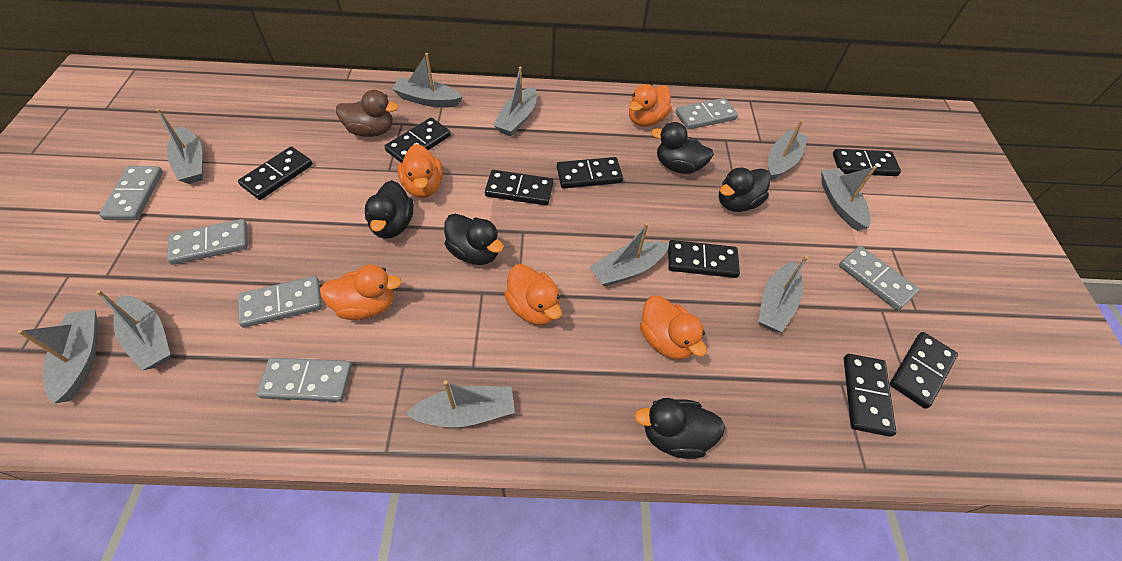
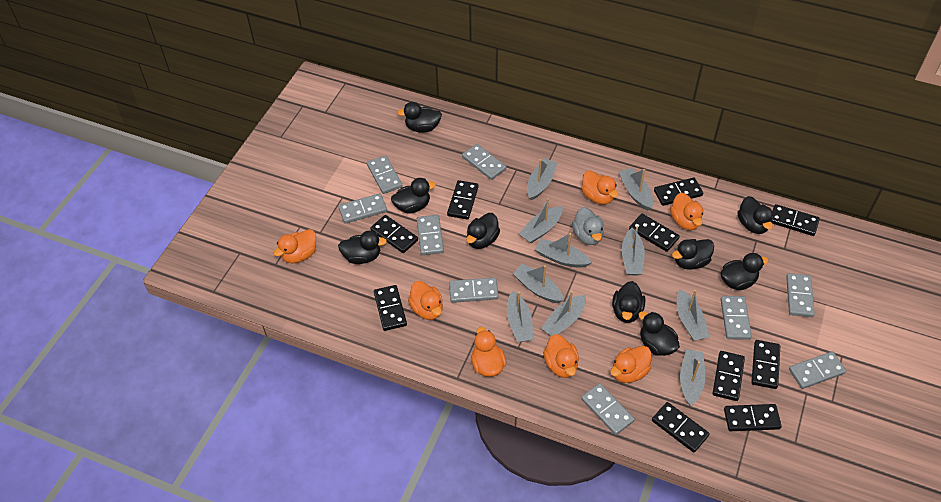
black domino: [238,146,313,200] [384,118,451,163] [485,170,553,205] [557,157,623,189] [668,240,740,278] [833,149,901,176] [844,354,896,437] [890,332,958,409] = 8 -> [370,215,418,253] [374,285,407,331] [447,180,479,220] [629,214,680,252] [652,402,710,453] [654,178,703,206] [713,351,745,401] [724,404,782,431] [751,340,780,389] [771,204,820,236] = 10
black duck: [365,180,414,239] [444,214,504,265] [634,398,725,459] [651,122,714,174] [719,168,770,212] = 5 -> [338,231,387,264] [391,178,436,213] [397,102,442,133] [466,213,500,249] [612,281,645,323] [638,311,680,356] [672,239,714,270] [720,253,769,290] [738,196,773,234] = 9
brown duck: [336,90,399,137] = 1 -> none = 0
grey domino: [99,166,163,220] [167,219,248,265] [238,276,322,328] [257,358,352,402] [675,98,738,130] [839,246,919,310] = 6 -> [338,193,387,224] [367,155,403,194] [417,215,444,255] [449,278,499,303] [462,144,506,180] [581,383,635,435] [720,296,752,340] [786,273,815,317] [789,351,846,389] = 9
grey duck: none = 0 -> [572,207,604,245] = 1
orange duck: [320,265,402,320] [398,144,443,198] [504,264,562,325] [629,84,672,127] [640,295,707,360] = 5 -> [274,229,316,263] [408,281,443,320] [471,327,506,377] [543,334,579,378] [581,171,619,204] [610,346,652,383] [670,193,703,230] = 7

